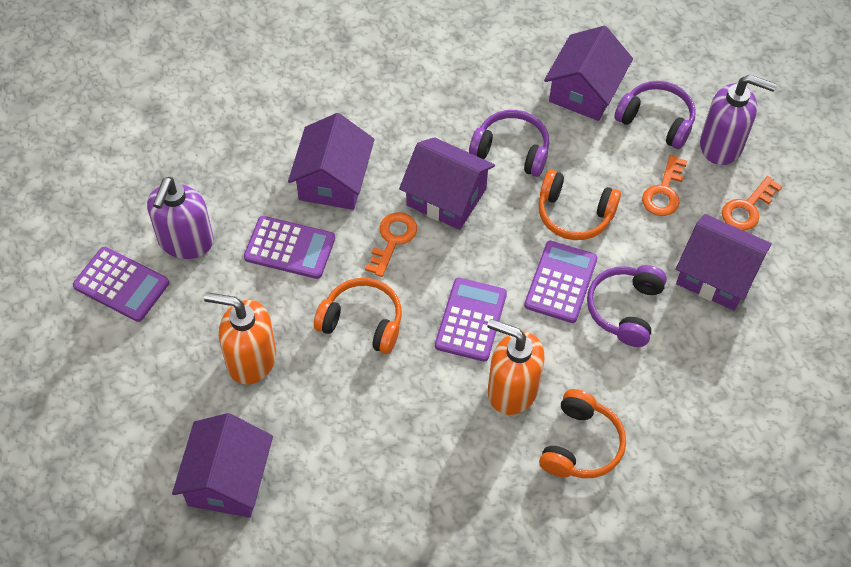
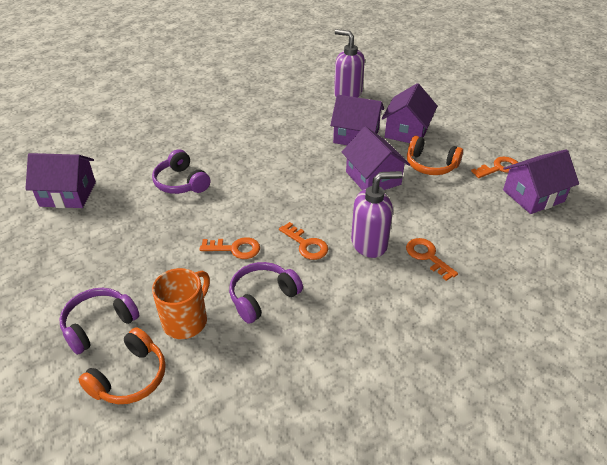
orange headphones: [314,278,402,354] [538,170,621,240] [539,389,626,478] = 3 -> [79,328,166,404] [407,136,463,175] = 2
orange key: [365,212,417,277] [642,155,687,216] [722,176,782,231] = 3 -> [199,237,260,259] [279,222,328,260] [406,238,458,281] [471,157,518,178] = 4
orange mug: none = 0 -> [152,268,210,339] = 1
orange soap dispenser: [204,292,276,385] [487,319,545,415] = 2 -> none = 0
purple calculator: [73,247,169,322] [244,216,335,279] [435,278,507,362] [524,241,598,323] = 4 -> none = 0

